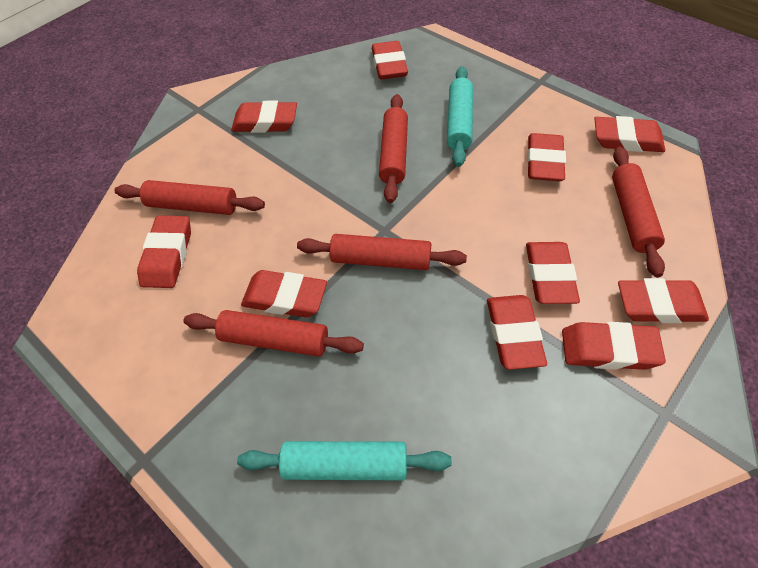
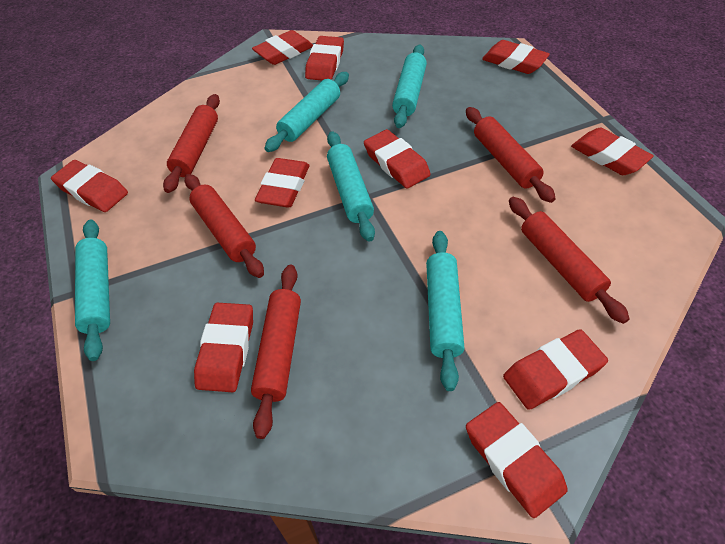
turquoise rolling pin: [237,441,452,480] [447,66,473,167] = 2 -> [75,220,110,361] [265,72,349,152] [327,131,375,242] [392,45,427,128] [426,231,464,391] = 5

